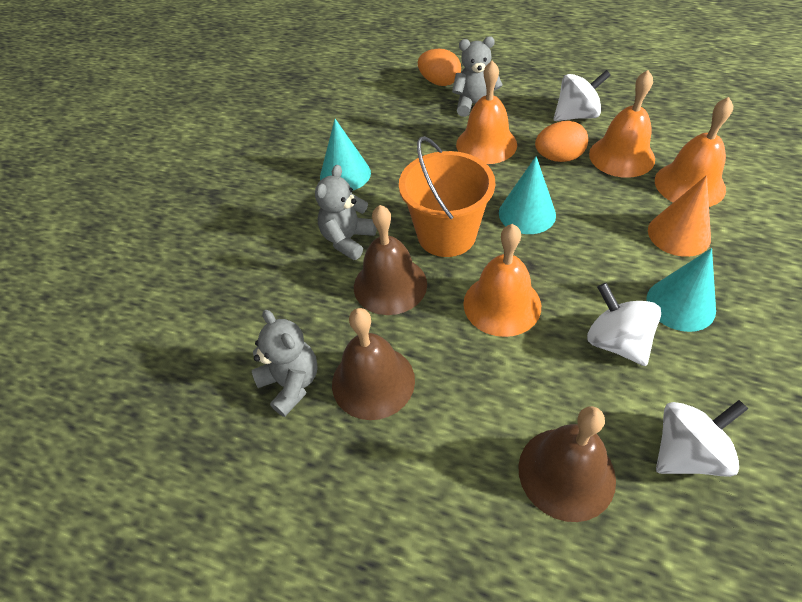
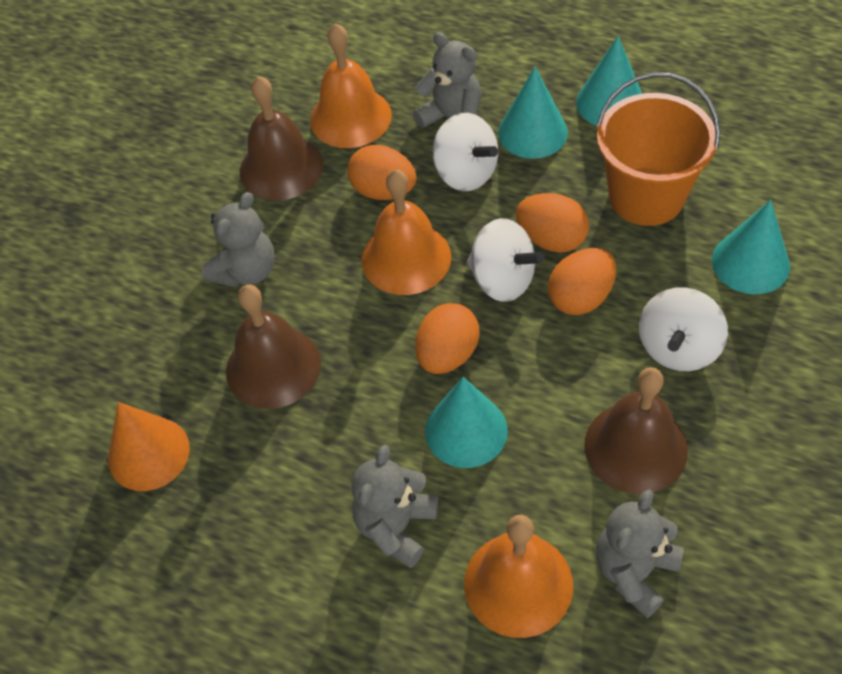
grey teddy bear: [252,310,318,417] [315,165,377,260] [452,36,503,117] = 3 -> [202,192,275,287] [352,445,438,568] [413,33,481,128] [596,490,684,618] = 4
orange bell: [456,61,517,164] [463,224,541,337] [589,70,655,178] [655,97,733,207] = 4 -> [310,23,392,148] [361,169,451,295] [464,515,573,638] = 3
orange egg: [418,49,461,86] [535,121,588,162] = 2 -> [347,145,416,200] [415,303,480,374] [516,193,589,253] [548,248,616,315] = 4
turquoise cone: [320,119,371,190] [499,156,556,234] [646,248,716,332] = 3 -> [425,377,508,468] [498,67,568,159] [576,36,642,126] [712,200,790,295] = 4

